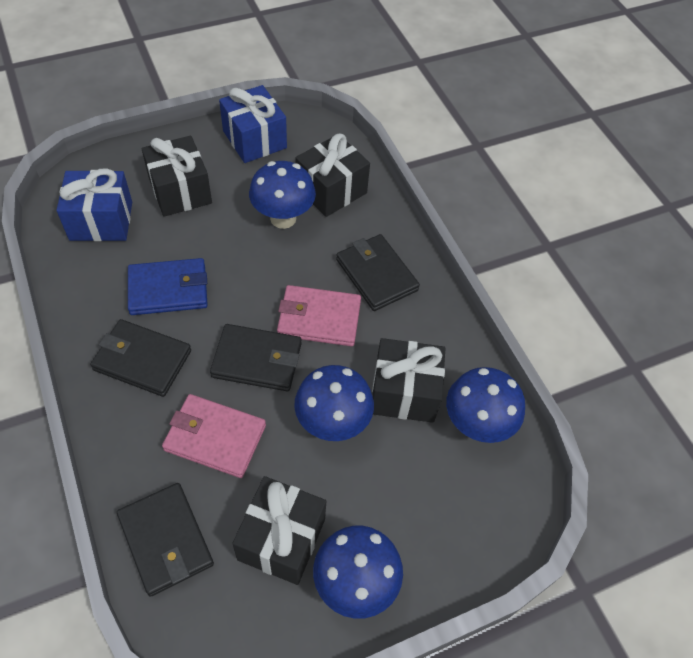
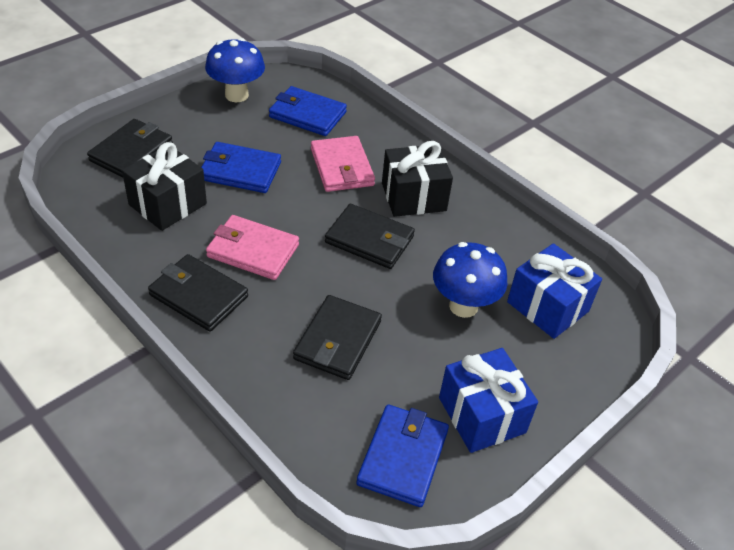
black gift: [142,136,212,217] [232,476,326,585] [296,134,370,217] [372,338,446,423] = 4 -> [122,142,207,231] [382,141,453,217] = 2
blue mushroom: [249,161,316,229] [294,365,374,441] [313,526,403,619] [446,367,525,443] = 4 -> [205,38,265,102] [433,242,508,318] = 2
blue wallet: [128,258,208,315] = 1 -> [201,142,281,193] [269,86,347,136] [356,404,449,507] = 3

